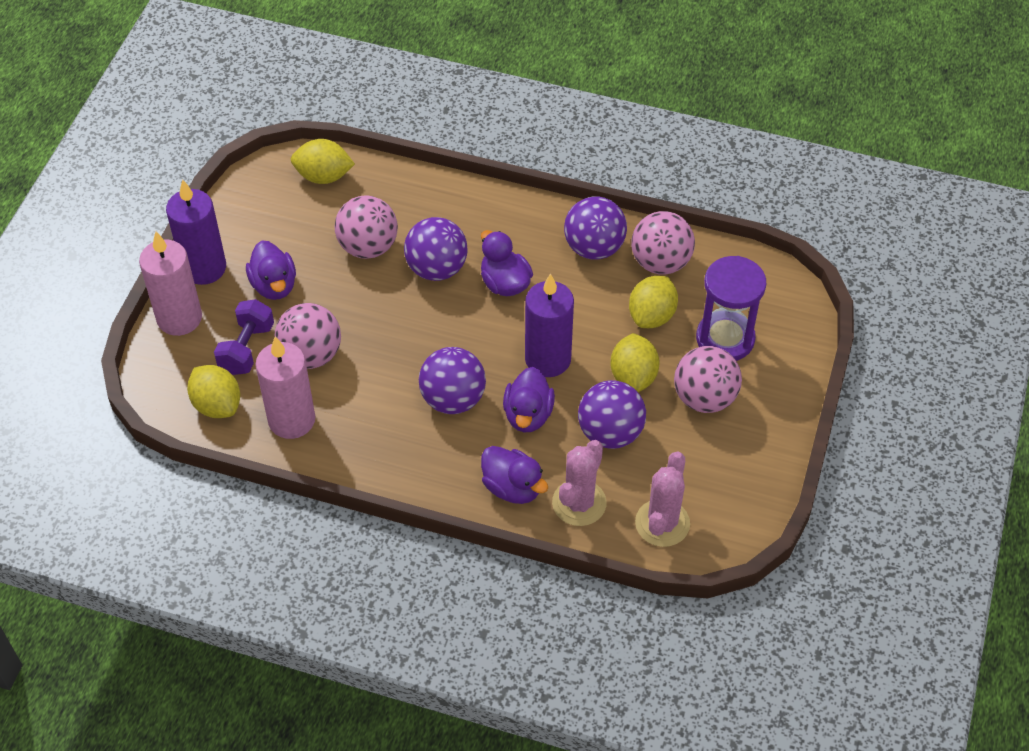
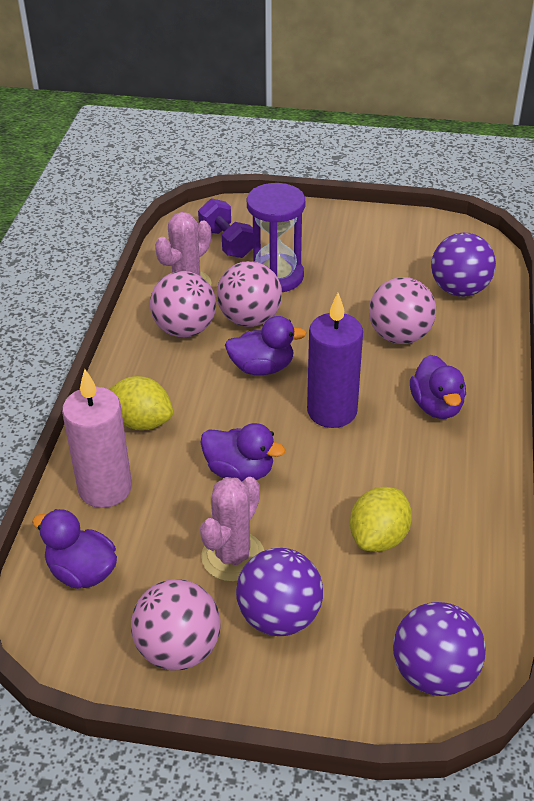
pink candle: [139,231,202,336] [255,336,315,439] = 2 -> [62,369,132,508] = 1
purple ball: [404,217,468,281] [419,347,486,414] [564,196,627,260] [578,380,646,449] = 4 -> [236,548,323,636] [393,602,486,696] [431,233,496,297] = 3
purple candle: [166,179,226,285] [525,273,574,377] = 2 -> [307,293,363,428] = 1
yellow lemon: [187,365,240,418] [291,139,355,184] [610,333,660,392] [629,276,678,328] = 4 -> [109,376,173,430] [350,487,412,552] = 2

